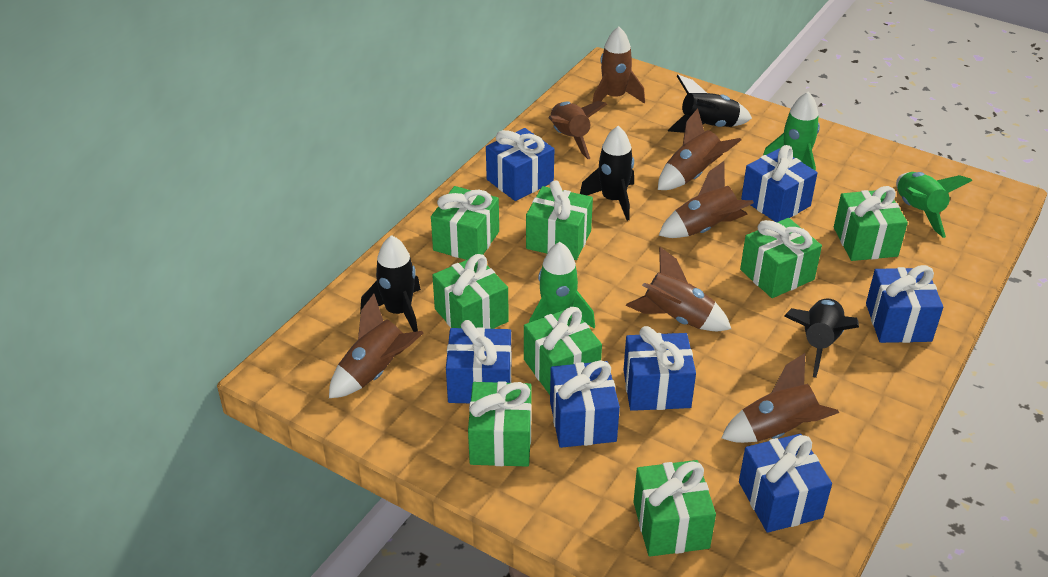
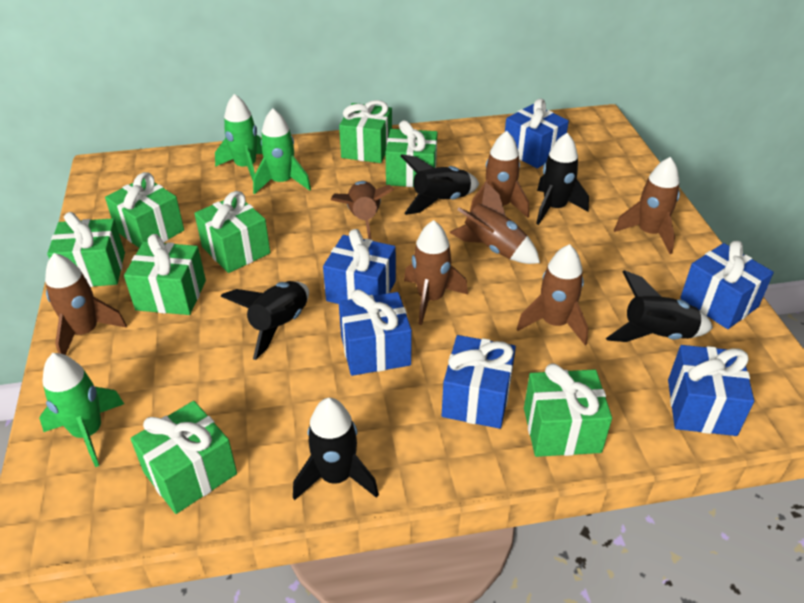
black rocket: [360,235,421,332] [580,126,634,221] [668,75,752,133] [784,299,859,378] = 4 -> [220,281,309,360] [293,398,379,500] [401,154,479,215] [536,133,589,225] [606,270,713,342] = 5
blue gift: [446,320,512,403] [486,128,554,201] [550,360,620,448] [623,326,696,411] [739,434,832,533] [741,145,818,222] [866,265,943,343] = 7 -> [323,229,396,304] [339,289,412,376] [442,335,516,429] [505,99,569,168] [668,345,754,436] [680,241,774,329] = 6

